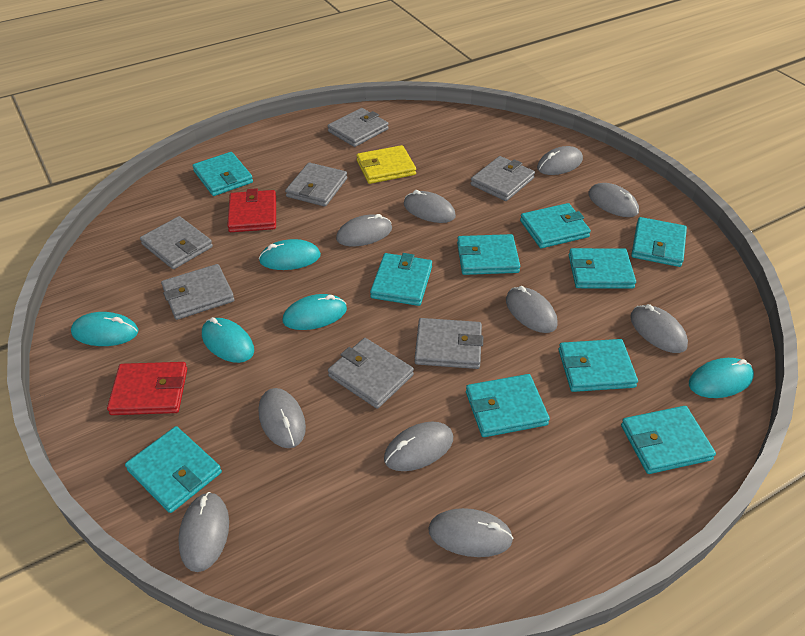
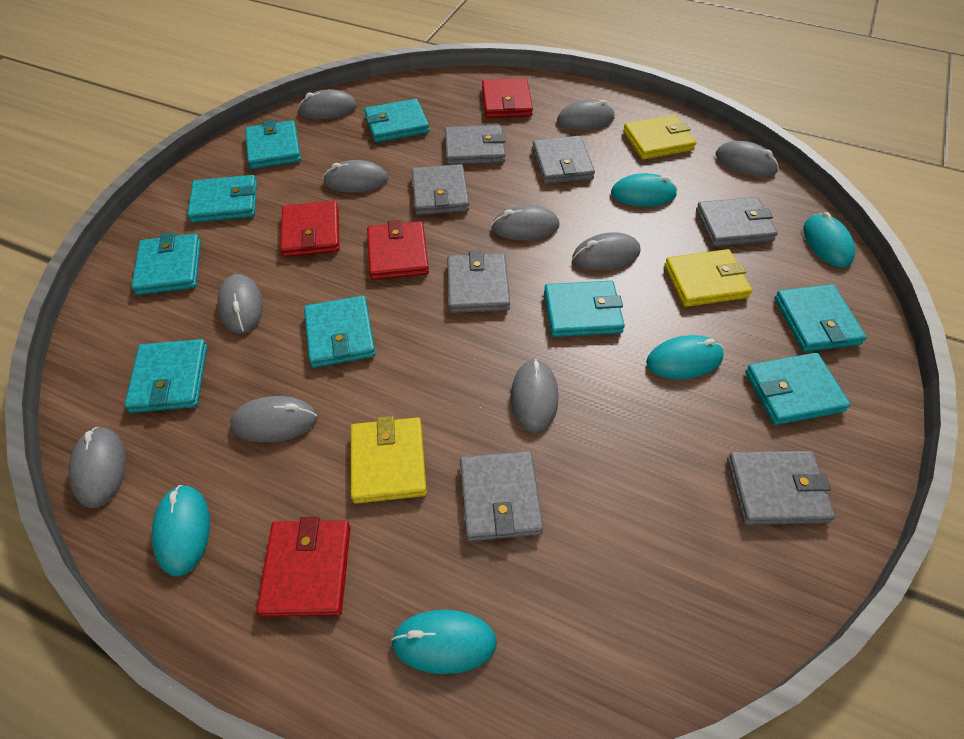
red wallet: [107,362,187,415] [227,188,276,232] = 2 -> [257,517,351,617] [280,201,340,257] [367,220,429,280] [482,78,533,118] = 4
turquoise wallet: [125,426,222,513] [192,152,253,196] [370,253,432,306] [457,234,520,275] [466,374,550,437] [520,203,591,248] [558,339,638,392] [569,248,636,289] [621,406,716,474] [631,217,687,267] = 10 -> [124,339,207,413] [131,233,201,295] [187,175,257,223] [245,120,301,169] [304,296,376,368] [364,99,429,143] [544,281,625,337] [745,353,851,425] [774,284,867,352] = 9
yellow wallet: [356,145,416,184] = 1 -> [351,416,427,504] [623,115,696,160] [665,249,752,307] = 3

